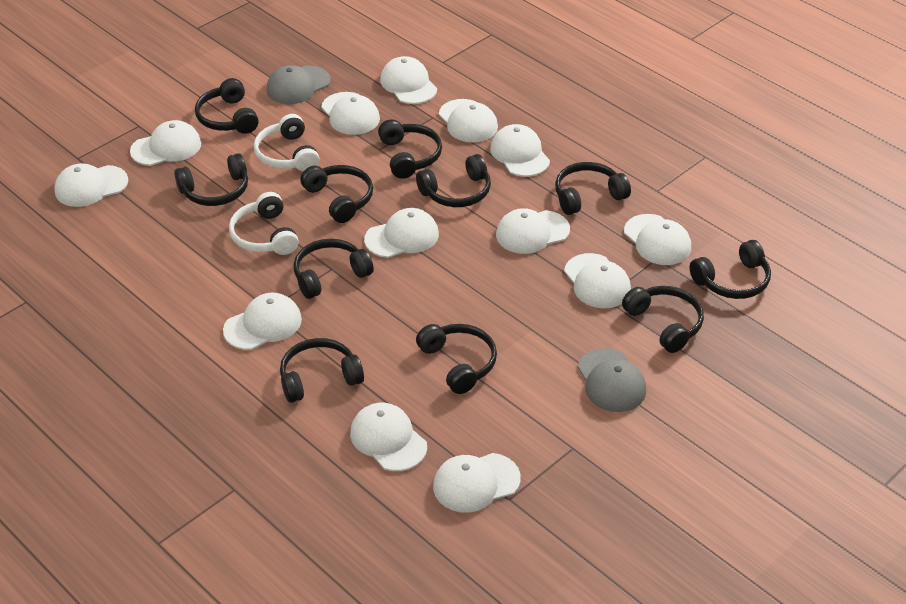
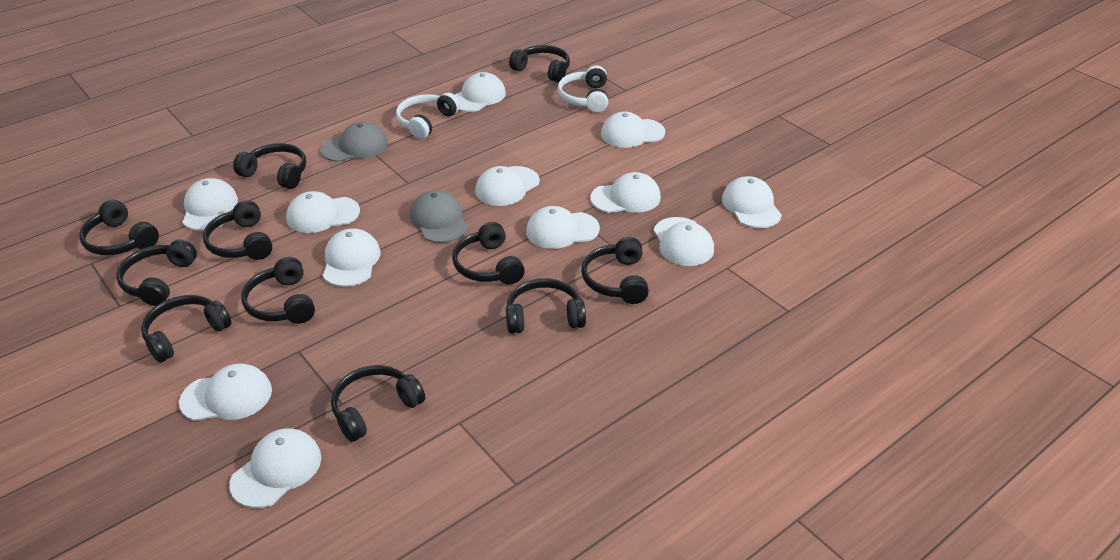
white cap: [54,163,128,207] [130,120,201,166] [223,293,302,350] [321,92,380,135] [350,403,427,471] [364,208,439,258] [380,56,437,104] [433,453,521,513] [439,99,498,143] [490,124,550,177] [496,208,570,254] [564,253,631,308] [624,214,691,265] = 13 -> [179,363,272,421] [182,178,238,231] [229,428,321,508] [286,191,360,233] [323,228,381,287] [455,72,506,112] [475,166,540,206] [526,206,600,249] [590,172,661,213] [601,112,665,148] [653,217,714,266] [722,176,782,228] = 12

